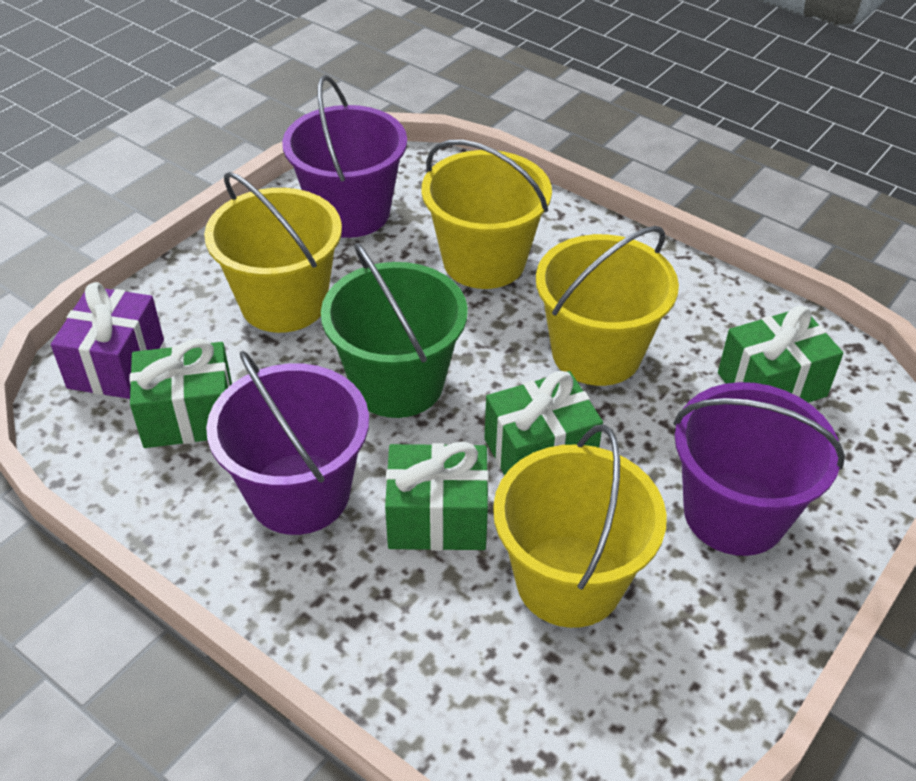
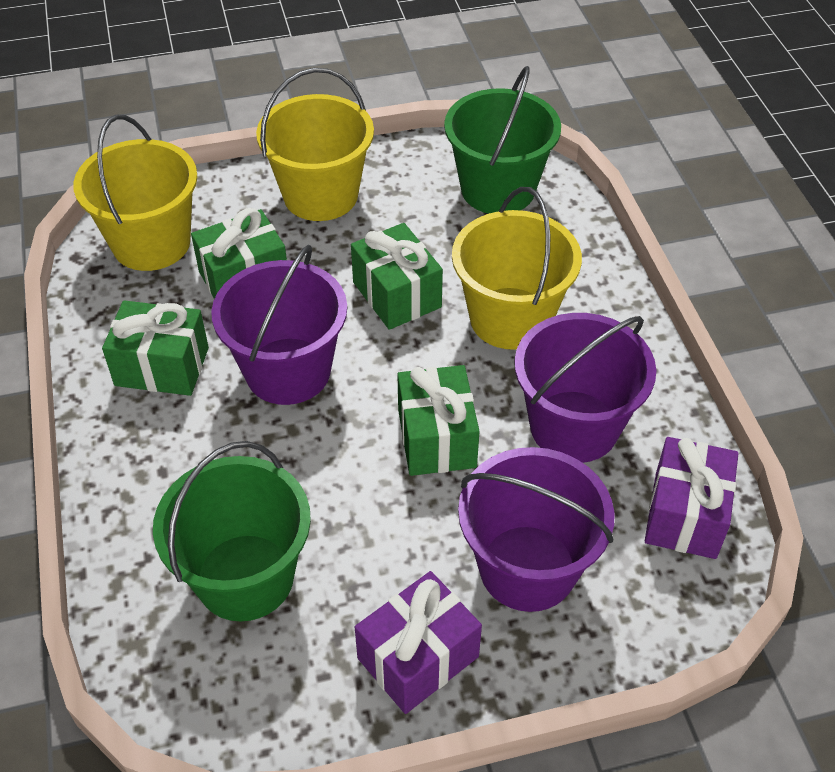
green bucket: [321,243,468,418] = 1 -> [153,441,311,622] [444,66,561,214] = 2
purple gift: [51,282,164,399] = 1 -> [355,571,482,714] [645,437,739,559] = 2
yellow bucket: [204,172,342,333] [422,140,552,289] [493,424,667,628] [536,226,679,386] = 4 -> [73,115,197,271] [256,68,374,221] [452,187,582,350] = 3

